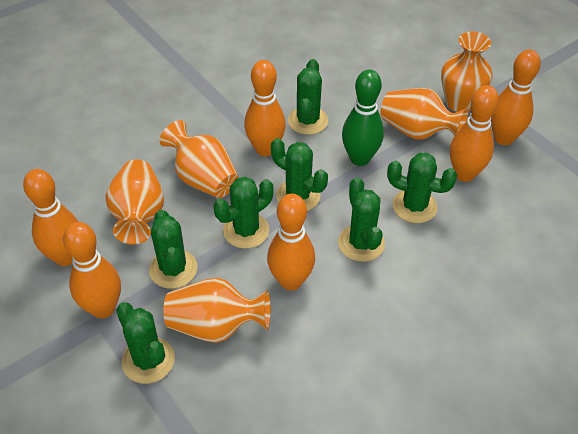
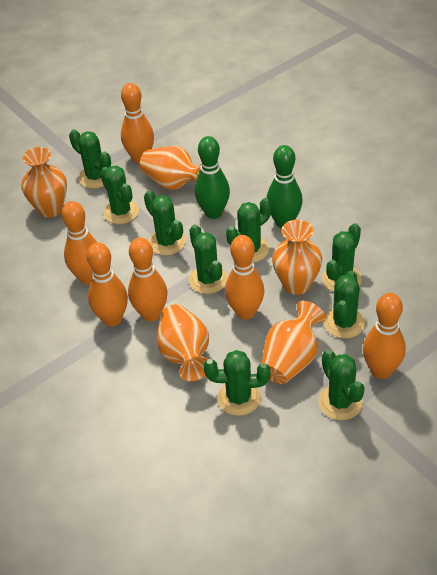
green bowling pin: [342,70,384,166] = 1 -> [194,136,230,219] [267,145,303,228] = 2
green cactus: [116,302,175,384] [149,210,198,289] [214,177,273,249] [271,138,328,211] [288,59,328,135] [338,177,385,262] [387,153,457,223] = 7 -> [69,129,111,188] [100,165,139,224] [144,190,186,255] [189,225,228,294] [204,350,270,416] [226,198,272,263] [318,350,365,420] [322,223,362,292] [324,271,365,338] = 9

